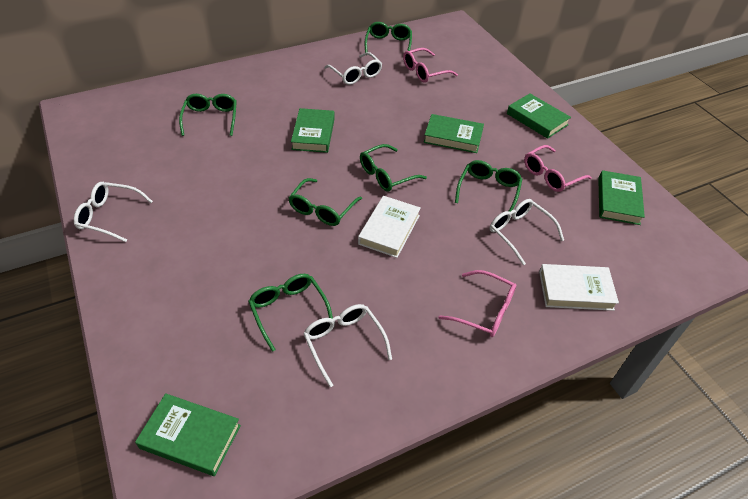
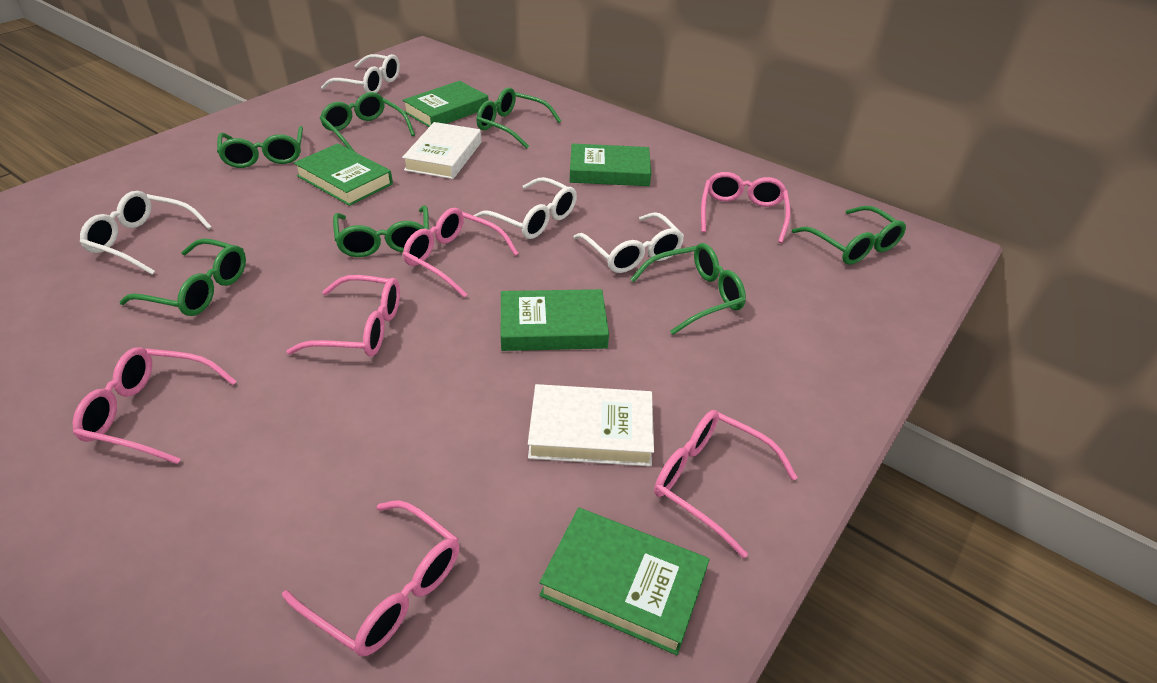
green glasses: [179,94,237,136] [248,274,333,352] [289,178,362,226] [360,144,427,192] [364,22,412,53] [455,160,523,212] = 6 -> [119,238,246,316] [217,126,303,168] [320,92,415,152] [333,205,429,257] [476,87,561,149] [630,243,746,335] [792,206,906,265] = 7
pink glasses: [403,48,458,83] [438,270,516,337] [524,145,592,192] = 3 -> [73,347,237,464] [282,500,459,656] [286,275,400,356] [403,208,519,298] [654,410,798,558] [701,172,790,243] = 6

